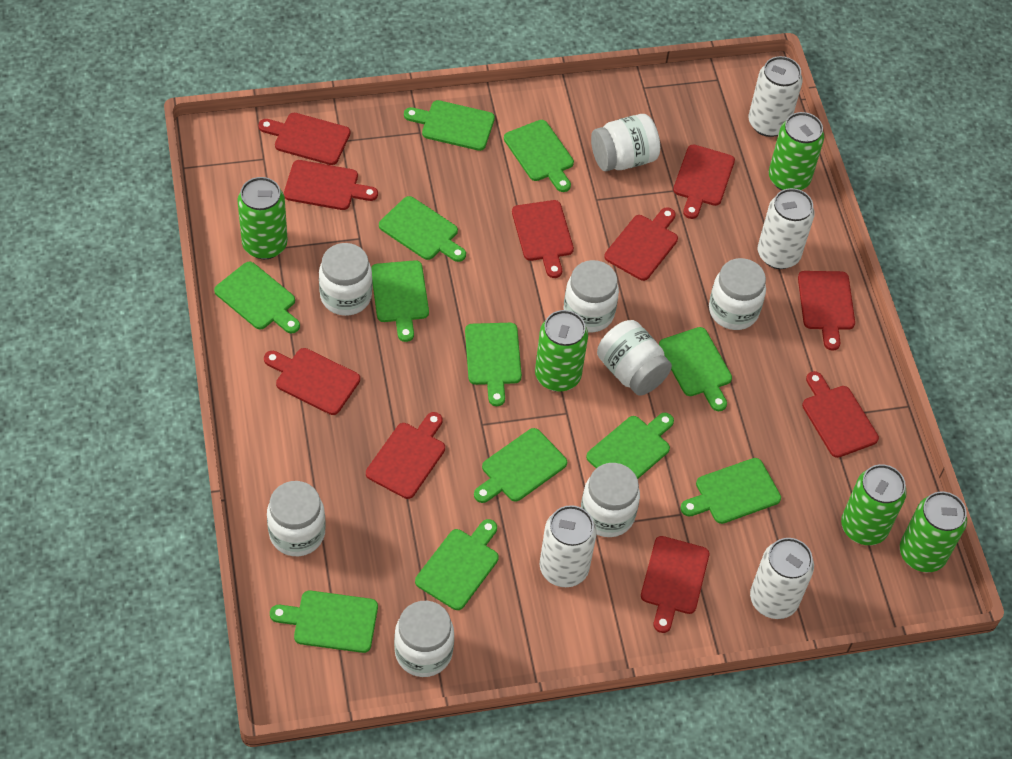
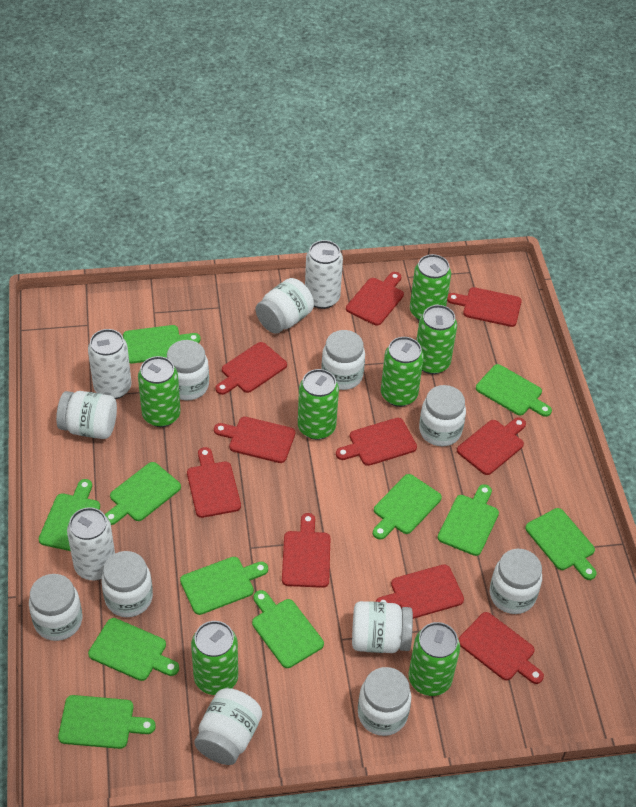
green can: [237,177,288,259] [535,310,588,392] [769,112,824,191] [841,464,907,545] [900,492,967,572] = 5 -> [138,356,181,427] [191,621,238,695] [298,369,339,440] [381,337,424,407] [408,622,460,696] [410,254,451,320] [416,305,457,374] = 7
green cutting board: [214,262,300,333] [270,590,378,653] [371,260,429,342] [379,196,466,262] [404,100,495,151] [415,519,499,610] [465,323,522,406] [474,428,567,503] [504,120,574,192] [586,413,674,479] [659,327,732,411] [680,458,781,524] = 12 -> [39,479,100,551] [58,695,156,749] [88,618,179,681] [105,462,181,525] [123,325,201,363] [180,557,268,615] [252,590,324,668] [373,474,442,540] [437,484,499,556] [476,364,552,417] [525,508,597,580] = 11
white can: [540,505,597,587] [749,56,803,137] [750,538,814,619] [758,188,815,269] = 4 -> [67,507,115,580] [88,329,132,399] [305,240,343,309] = 3
white jar: [267,481,326,556] [319,243,372,316] [394,601,454,677] [564,260,619,332] [581,463,640,537] [591,114,660,171] [597,320,672,396] [709,258,766,330] = 8 -> [29,574,82,641] [56,391,117,439] [101,551,153,617] [166,340,209,400] [194,688,262,765] [256,278,314,334] [321,330,365,390] [352,601,413,653] [358,667,411,736] [419,385,466,446] [490,549,542,614] = 11

